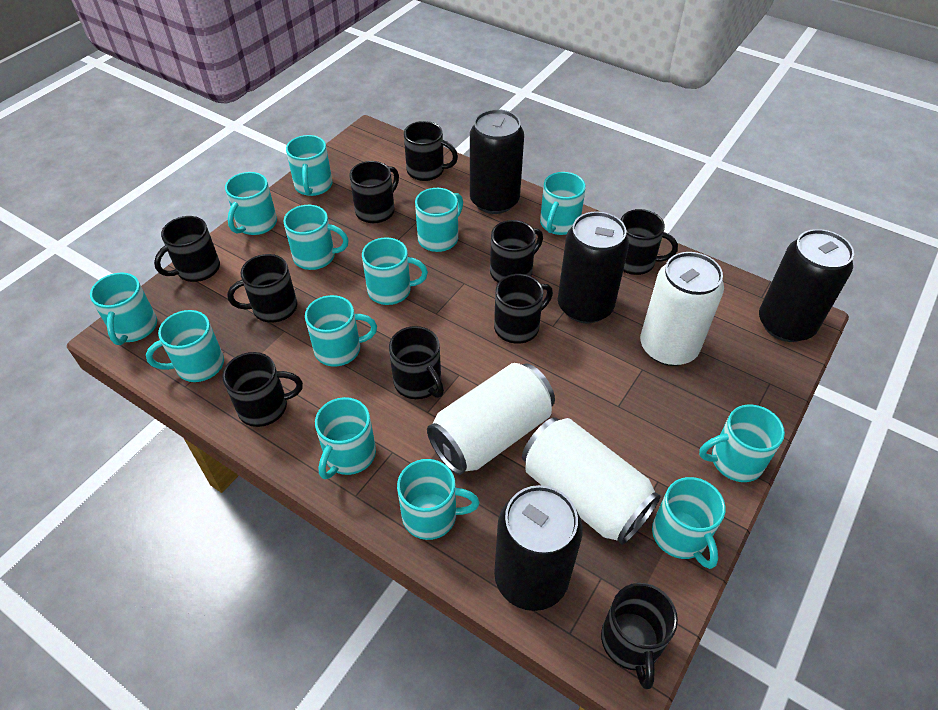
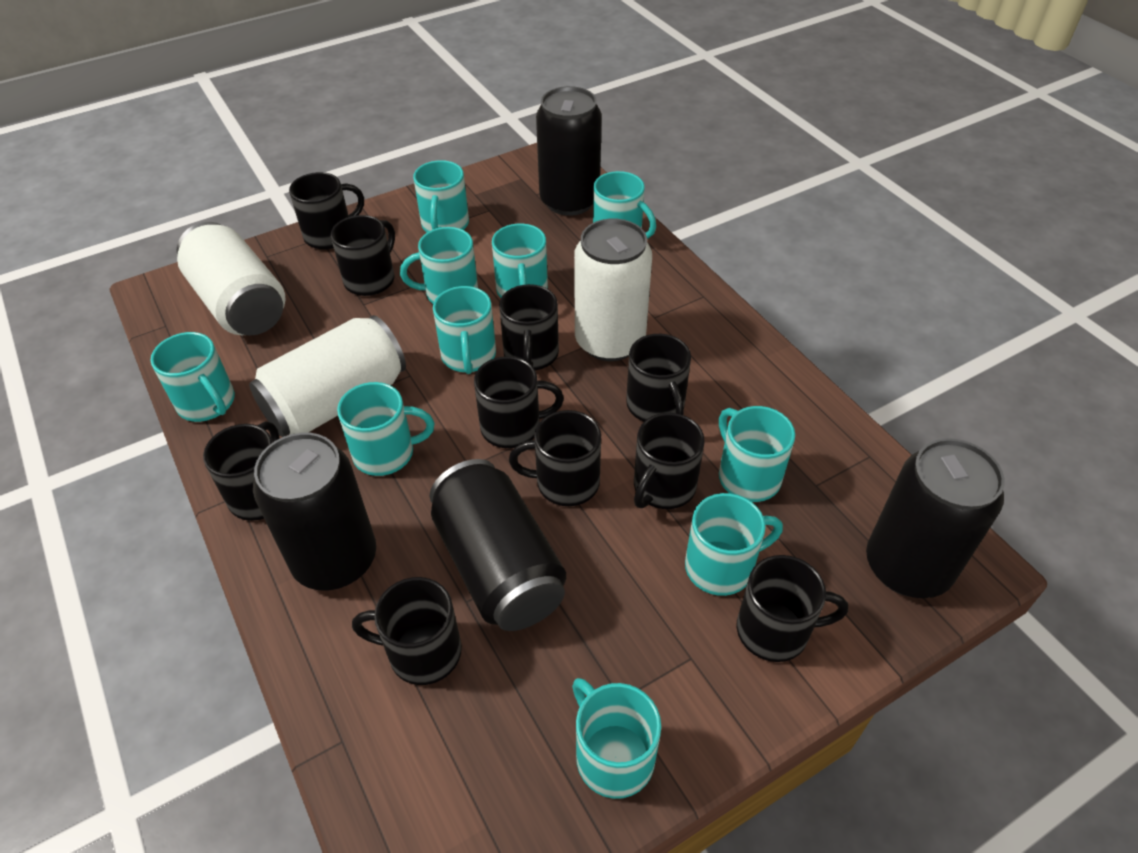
turquoise mug: [90,272,157,345] [146,310,224,382] [225,172,277,235] [284,205,349,270] [286,135,332,196] [305,295,377,367] [315,397,376,479] [362,237,428,305] [397,459,479,540] [415,188,463,252] [540,172,586,235] [652,477,726,569] [699,404,785,482] = 13 -> [150,332,235,422] [337,382,434,476] [400,227,478,303] [413,160,469,232] [433,286,496,374] [492,224,548,298] [572,678,661,799] [593,171,656,239] [685,493,783,596] [719,406,795,502] = 10

